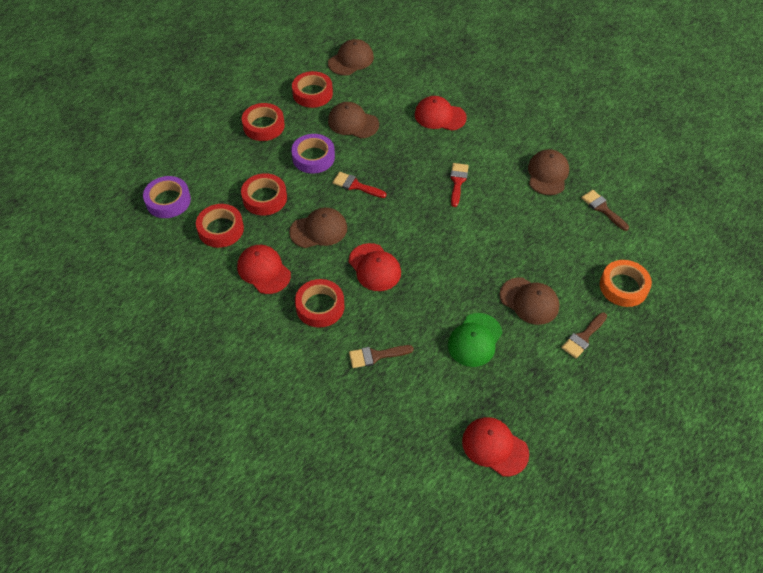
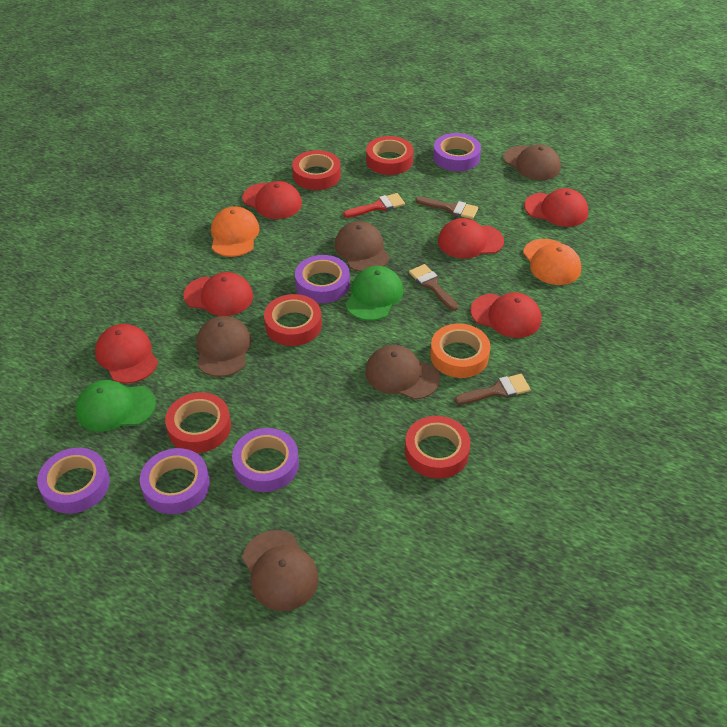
green cap: [448,313,502,367] = 1 -> [76,380,156,432] [345,266,403,321] = 2
orange cap: none = 0 -> [211,206,260,257] [523,239,581,285] = 2
purple tape: [143,176,191,218] [291,134,335,174] = 2 -> [37,448,110,514] [140,448,210,514] [232,428,299,492] [295,255,350,303] [433,133,481,172] = 5
red brush: [332,172,386,198] [450,163,469,207] = 2 -> [343,193,405,218] = 1
red cap: [237,245,291,294] [349,243,401,291] [414,96,467,131] [462,417,529,477] = 4 -> [95,324,158,383] [183,272,253,316] [242,181,302,219] [438,218,504,259] [470,293,541,338] [524,188,588,227] = 6

